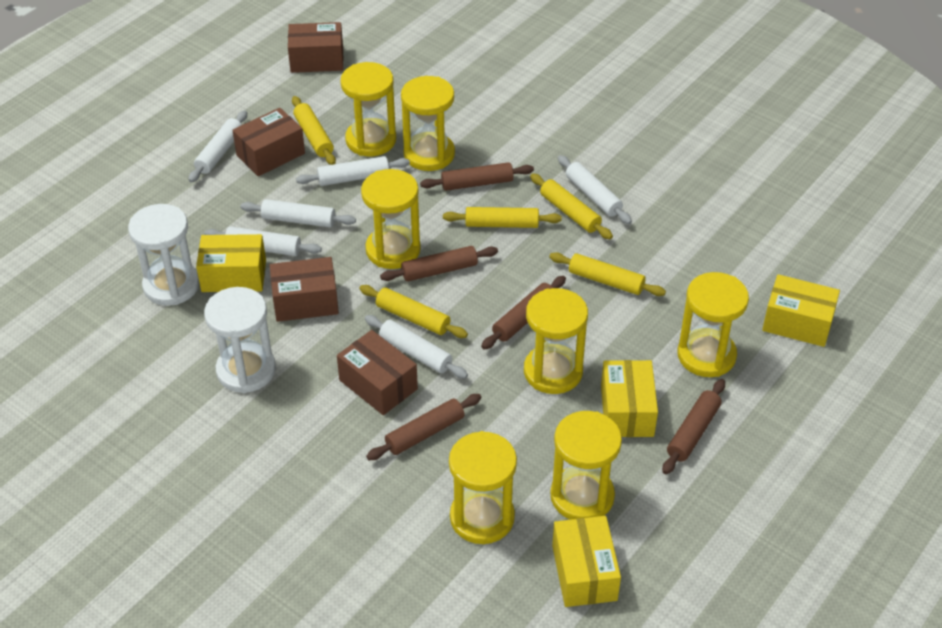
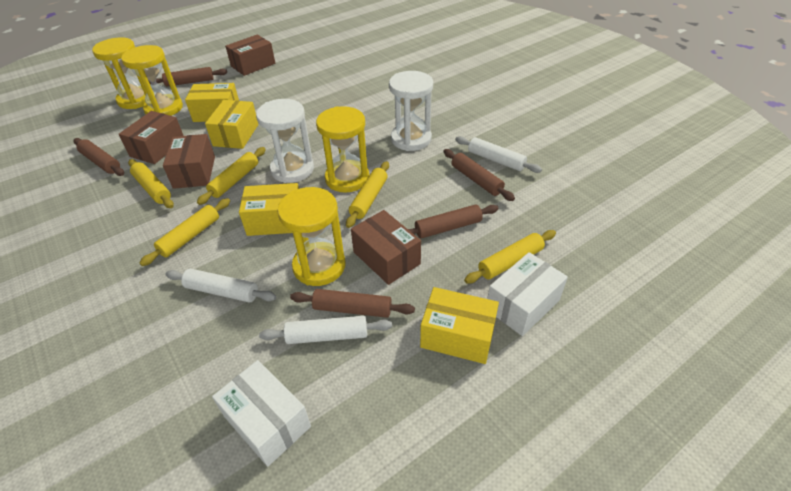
white box: none = 0 -> [212,360,311,467] [487,252,568,336] = 2
white rolling pin: [188,110,247,183] [205,226,322,256] [240,199,356,227] [296,156,410,186] [365,315,468,379] [558,155,632,224] = 6 -> [165,269,276,302] [259,316,392,344] [455,136,542,173] = 3
yellow hourglass: [340,62,396,156] [361,169,421,269] [401,76,455,171] [449,431,517,544] [524,288,588,394] [550,411,622,520] [677,272,749,377] = 7 -> [92,37,145,109] [121,45,183,116] [277,187,346,286] [316,106,369,192] = 4

